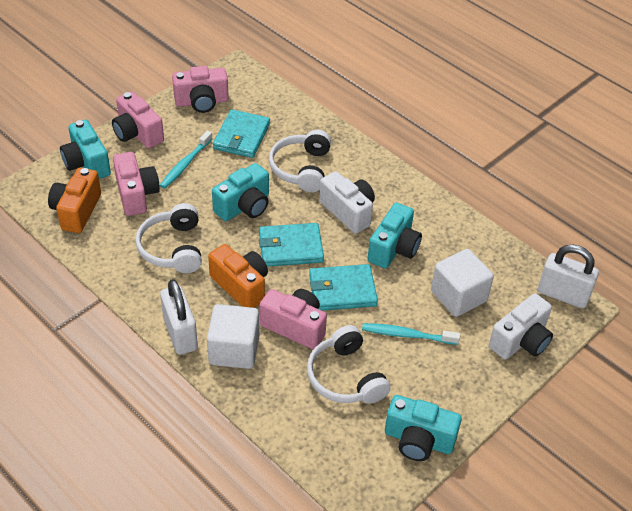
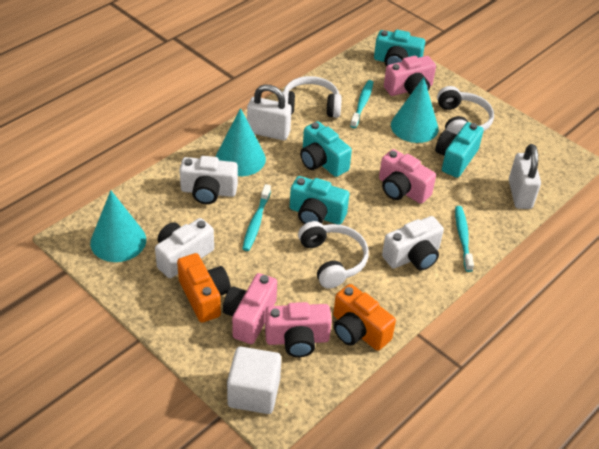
turquoise cone: none = 0 -> [90,190,146,262] [216,108,266,176] [391,77,439,143] = 3
turquoise toothbrush: [160,131,213,189] [362,323,460,345] = 2 -> [242,184,271,251] [350,80,373,128] [455,206,474,272] = 3
turquoise wallet: [213,109,270,158] [259,223,324,267] [309,264,378,311] = 3 -> none = 0
white camera: [319,171,375,234] [489,293,553,360] = 2 -> [155,218,214,278] [179,156,238,204] [382,216,444,270] = 3
white cube: [207,304,259,369] [431,249,494,317] = 2 -> [227,347,281,414] = 1

